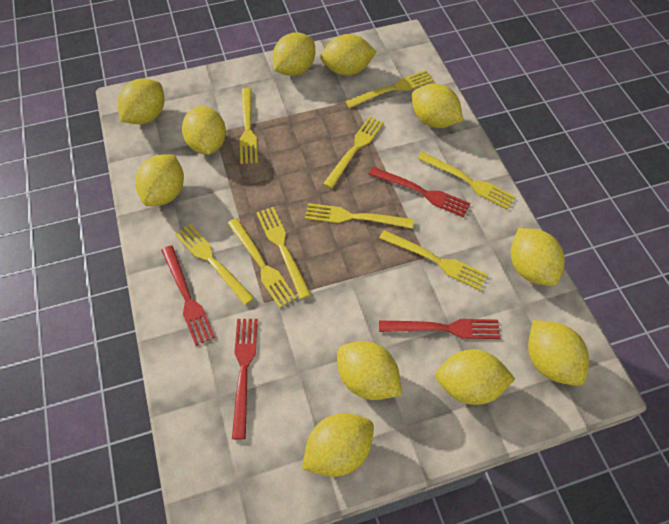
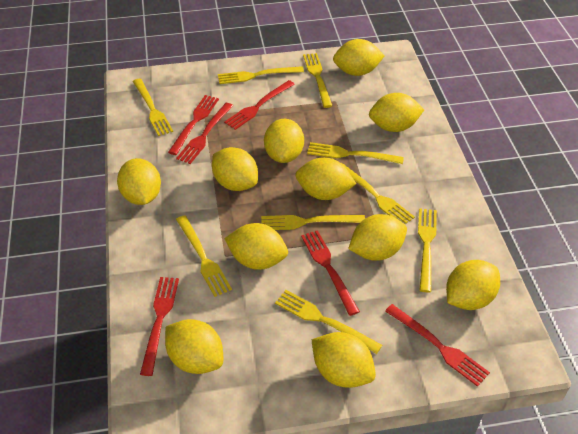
red fork: [161,245,215,346] [232,319,258,439] [369,167,470,217] [379,319,500,339] = 4 -> [140,277,179,376] [168,95,219,155] [176,103,233,164] [224,80,295,130] [301,230,360,316] [385,304,490,387] = 6

